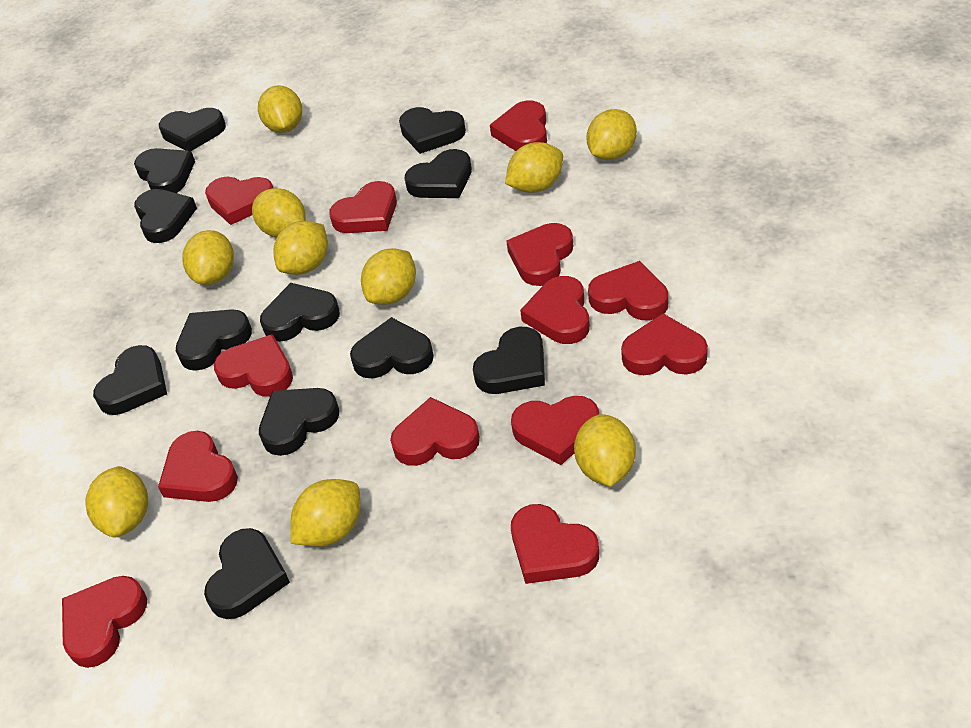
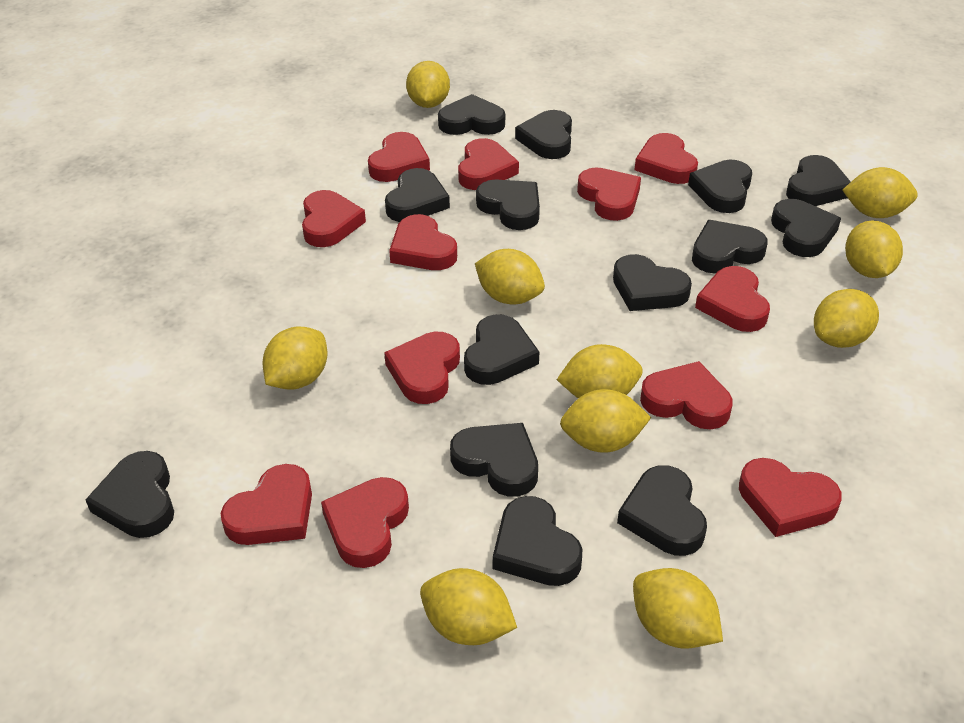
black heart: [93,345,167,415] [134,148,195,193] [134,189,197,243] [159,108,226,151] [176,309,252,371] [204,528,290,619] [259,388,339,456] [260,283,340,342] [350,317,434,378] [399,107,466,154] [404,149,472,198] [473,327,545,394] = 12 -> [86,451,174,538] [385,168,450,222] [438,94,505,135] [450,423,538,497] [464,314,539,385] [476,180,540,230] [493,496,582,586] [515,110,572,159] [613,254,692,311] [617,465,707,556] [688,160,752,213] [692,220,768,274] [771,199,841,257] [786,155,851,206] = 14
red heart: [62,576,147,668] [158,431,238,502] [205,177,273,225] [214,334,293,397] [329,181,397,233] [390,397,480,466] [490,100,547,151] [506,223,573,286] [511,396,599,465] [511,504,599,584] [520,276,590,344] [588,261,668,320] [621,313,708,375] = 13 -> [221,464,312,545] [302,190,366,247] [321,477,409,568] [368,132,430,182] [384,332,460,404] [389,214,457,270] [458,138,519,190] [577,167,641,221] [635,133,698,184] [640,361,733,429] [695,266,770,332] [739,458,842,537] = 12

